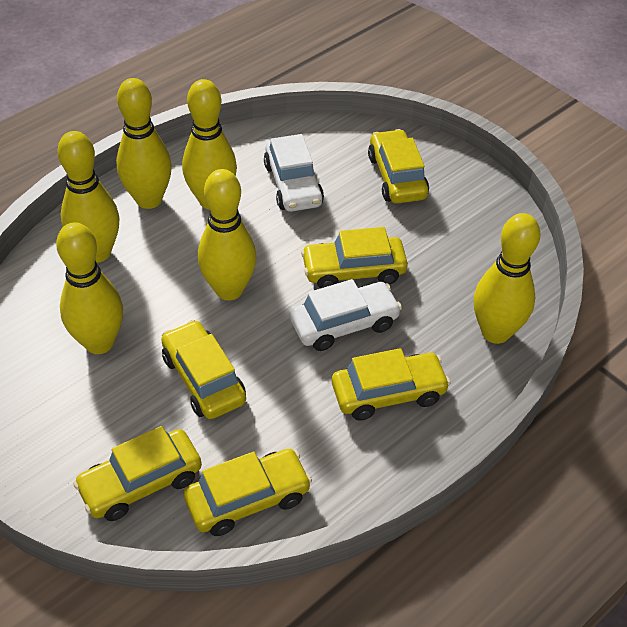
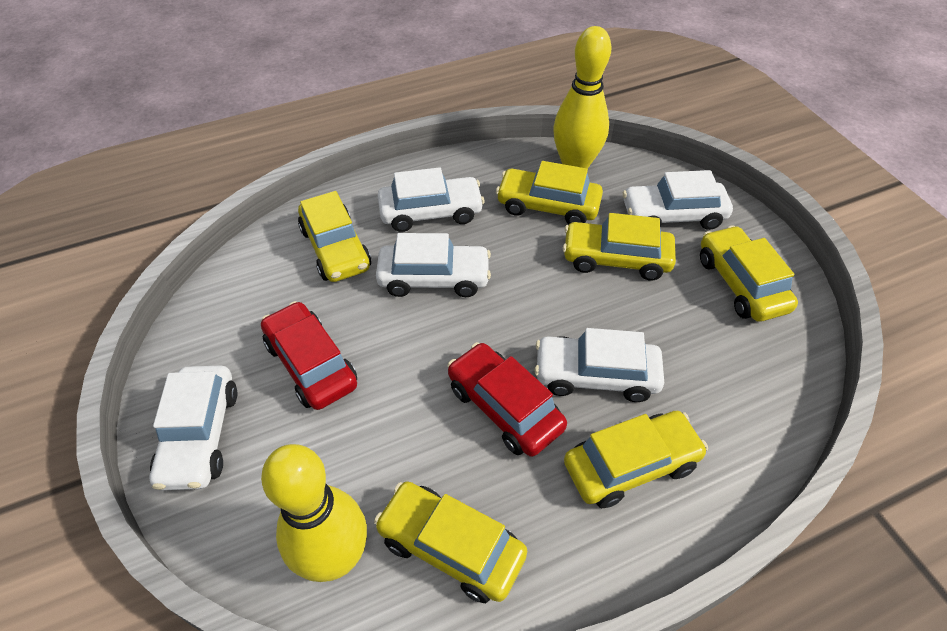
red car: none = 0 -> [261,301,357,410] [447,342,567,457] = 2
white car: [264,134,324,212] [290,279,402,351] = 2 -> [150,365,237,490] [376,233,491,297] [377,167,485,232] [534,328,664,402] [623,170,733,230] = 5
yellow bowling pin: [56,222,123,354] [58,131,119,263] [116,78,172,209] [182,79,237,210] [198,169,257,300] [474,213,540,344] = 6 -> [261,444,367,582] [553,26,611,169] = 2

